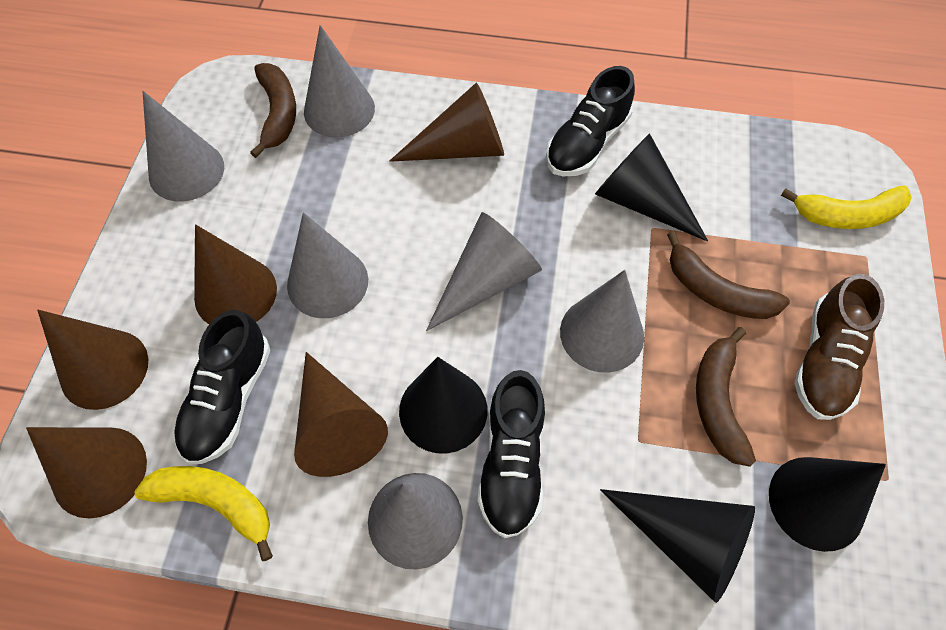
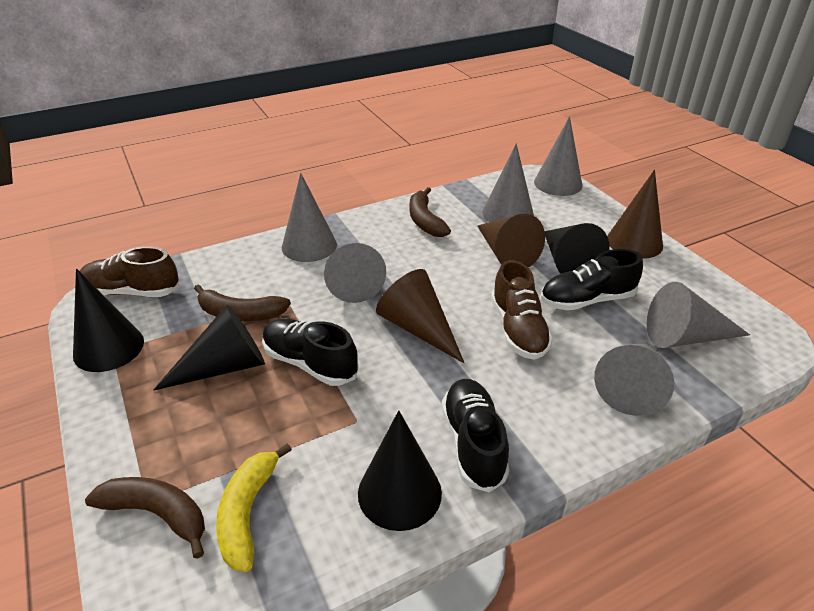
brown cone: [26,427,147,519] [37,310,148,410] [194,224,277,324] [294,352,388,477] [389,83,504,162] = 5 -> [376,269,464,363] [477,214,545,268] [607,170,663,259] = 3
brown shoe: [794,274,884,420] = 1 -> [80,247,180,297] [491,260,553,360] = 2
yellow banana: [134,466,273,561] [781,186,912,229] = 2 -> [216,443,292,572] = 1

